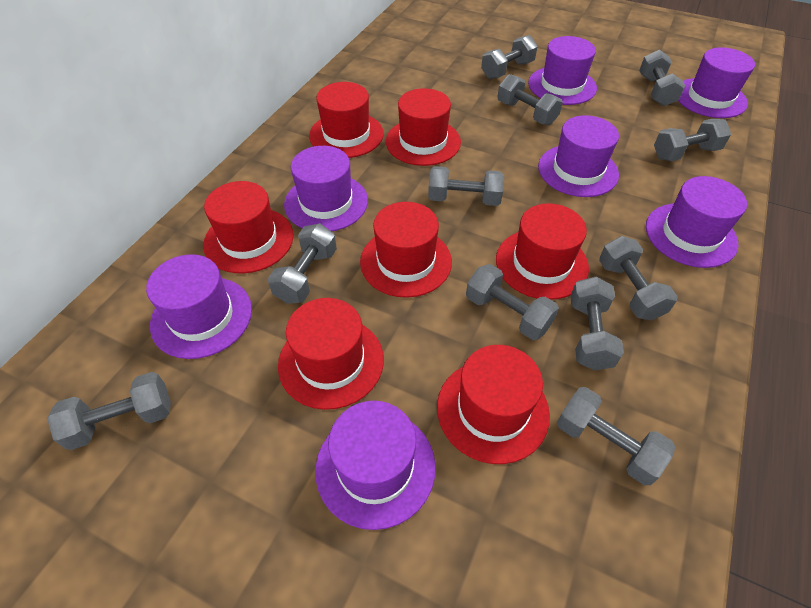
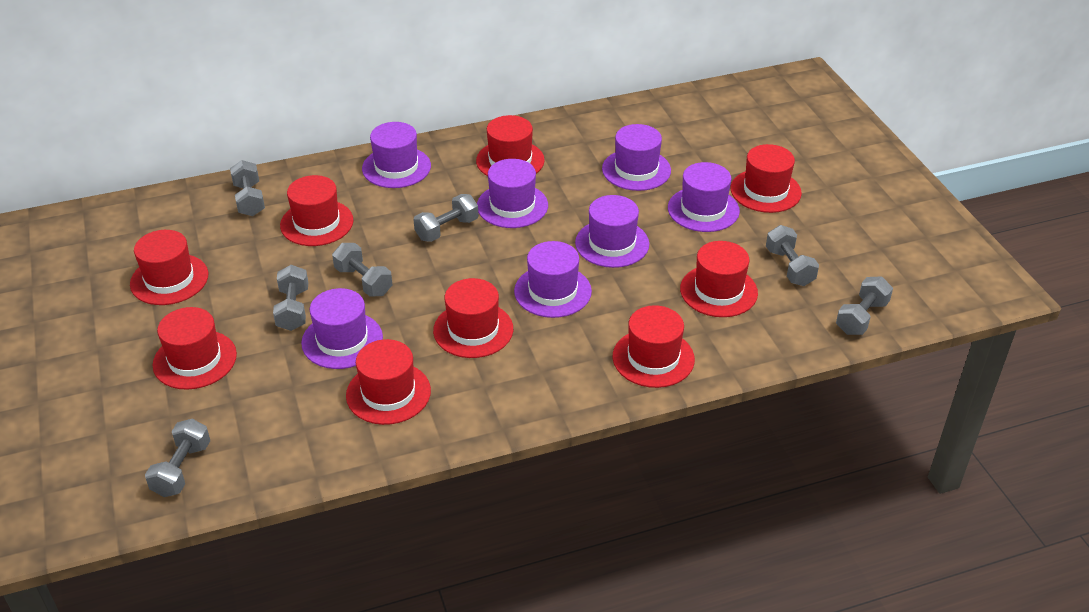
grey dumbbell: [47,372,171,450] [268,223,337,304] [428,166,504,206] [466,264,559,340] [481,35,538,79] [497,74,563,125] [557,387,675,485] [570,277,624,371] [599,236,678,321] [639,50,685,106] [654,119,731,161] = 11 -> [145,419,210,497] [230,160,265,216] [273,265,308,331] [332,243,392,297] [413,194,478,242] [766,225,819,286] [836,276,893,335] = 7
red hat: [203,181,294,274] [278,298,384,410] [309,82,384,158] [360,202,452,298] [386,88,461,166] [437,345,550,464] [496,203,589,300] = 7 -> [130,230,208,305] [153,307,237,390] [280,175,354,246] [346,339,431,425] [433,278,513,358] [476,115,545,176] [613,305,695,388] [680,241,758,317] [731,144,802,213] = 9

